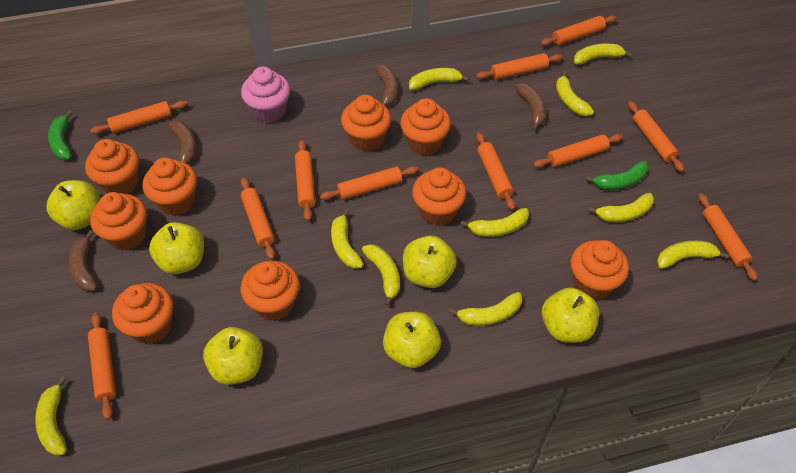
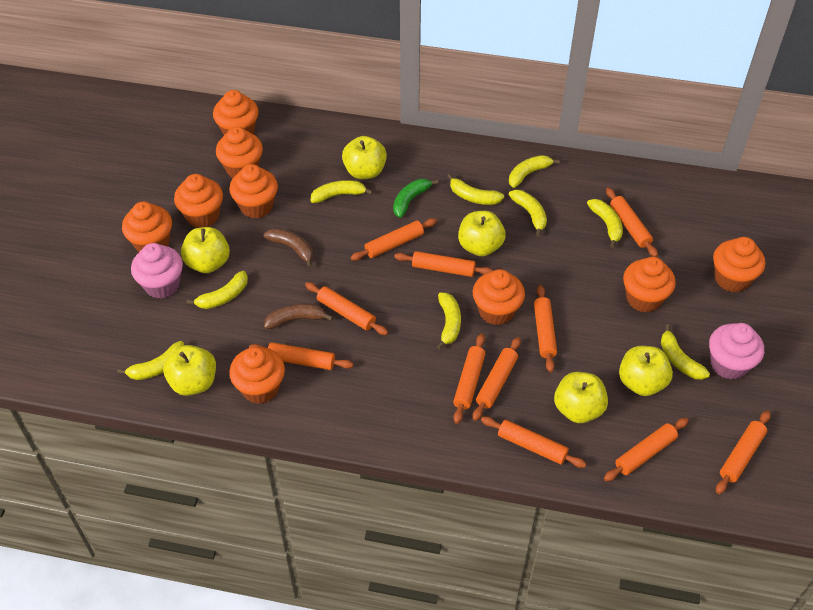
brown banana: [69,230,97,292] [169,121,196,164] [375,64,398,106] [515,83,546,131] = 4 -> [263,228,313,268] [264,303,333,329] = 2
green banana: [48,110,72,160] [585,161,649,190] = 2 -> [393,179,439,218] = 1
pink cupcake: [241,67,290,123] = 1 -> [131,243,183,299] [709,323,764,380] = 2
yellow banana: [35,377,67,456] [331,209,364,269] [362,244,400,306] [409,68,469,90] [449,292,523,326] [460,208,529,237] [556,71,594,116] [574,43,632,65] [588,193,654,222] [657,240,729,269] = 10 -> [117,341,184,380] [186,271,248,309] [311,180,373,203] [437,293,461,349] [448,174,504,205] [509,155,560,188] [509,190,547,236] [587,199,623,248] [661,324,710,380] = 9

